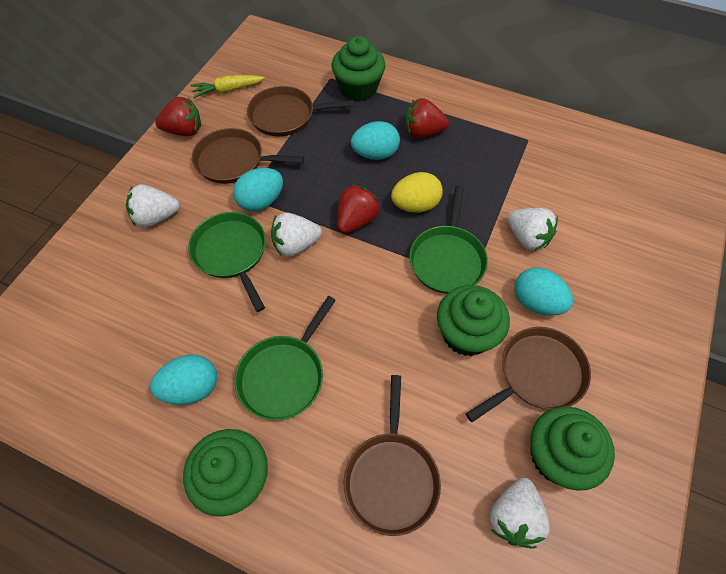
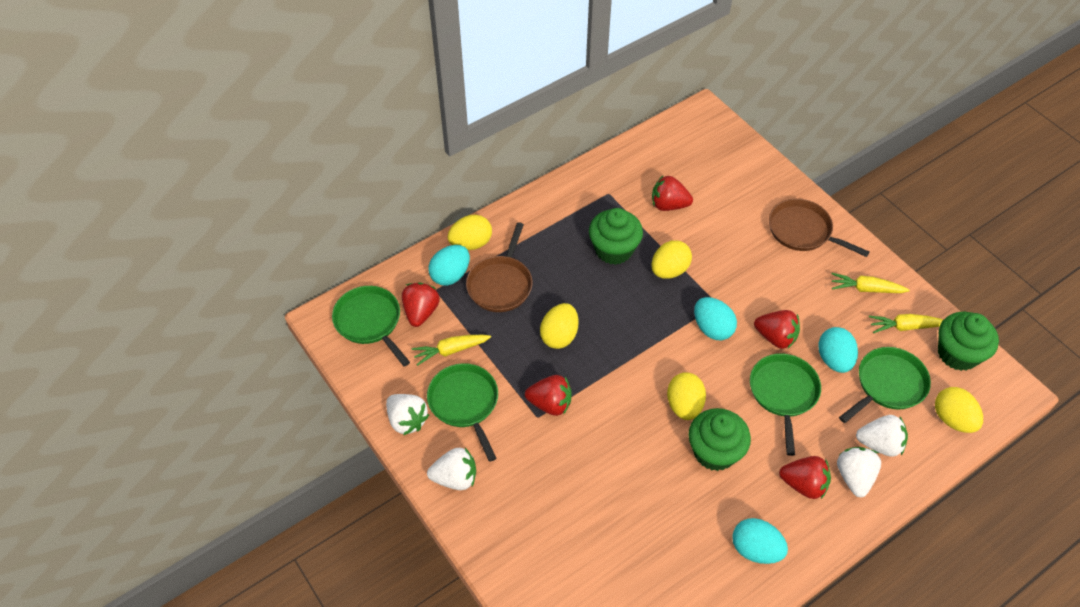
brown pan: [192,128,304,184] [247,86,355,136] [344,375,441,536] [466,327,591,422] = 4 -> [466,222,532,312] [769,199,870,257] = 2
green cupcake: [183,429,268,517] [332,36,385,102] [437,285,510,356] [530,407,615,491] = 4 -> [589,208,643,265] [689,408,751,471] [938,312,999,371] = 3
green pan: [188,212,266,312] [234,296,336,420] [409,186,488,294] = 3 -> [332,286,410,367] [427,363,498,462] [750,354,821,456] [839,347,931,423] = 4
red strawberry: [155,97,201,136] [337,185,380,233] [405,98,449,138] = 3 -> [402,283,440,327] [525,375,572,416] [652,175,693,211] [754,310,800,349] [779,456,831,499] = 5
yellow carrot: [191,75,265,98] = 1 -> [412,335,491,366] [832,273,910,293] [869,314,943,333] = 3
yellow egg: [391,172,443,213] = 1 -> [448,215,492,250] [540,303,578,349] [651,240,692,279] [667,372,706,420] [935,387,983,433] = 5

